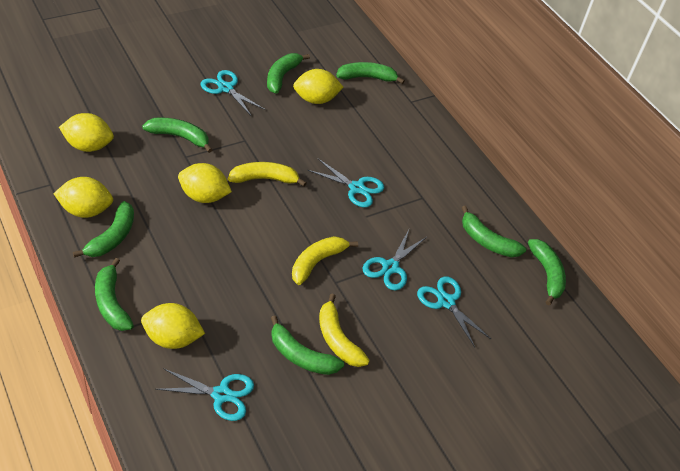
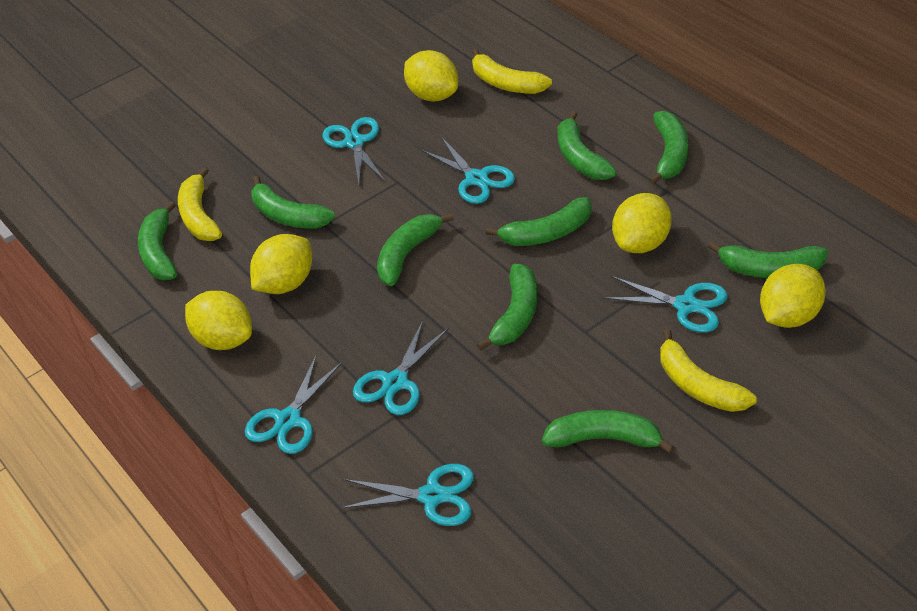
green banana: [73,201,134,258] [95,258,134,331] [142,117,212,153] [267,53,310,94] [271,315,344,375] [336,62,405,84] [462,206,526,257] [528,239,566,305] = 8 -> [138,201,177,280] [251,176,335,228] [377,213,454,286] [477,264,537,351] [485,197,592,246] [542,410,675,454] [558,111,617,180] [649,111,688,185] [708,241,828,278] = 9
turquoise scissors: [156,368,254,421] [200,70,265,117] [308,159,384,207] [363,230,427,291] [417,276,491,347] = 5 -> [245,356,343,454] [322,117,385,184] [341,464,474,526] [353,320,449,415] [421,137,515,204] [603,276,728,333] = 6

